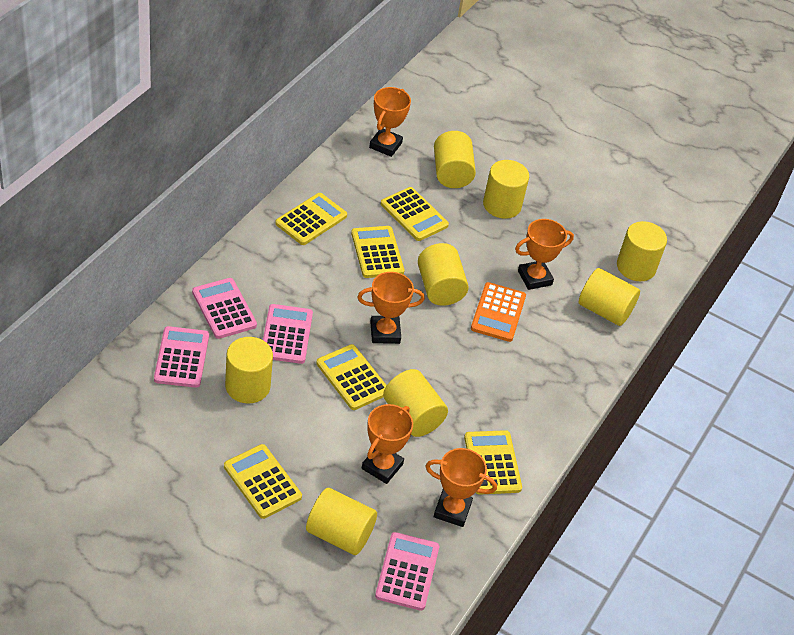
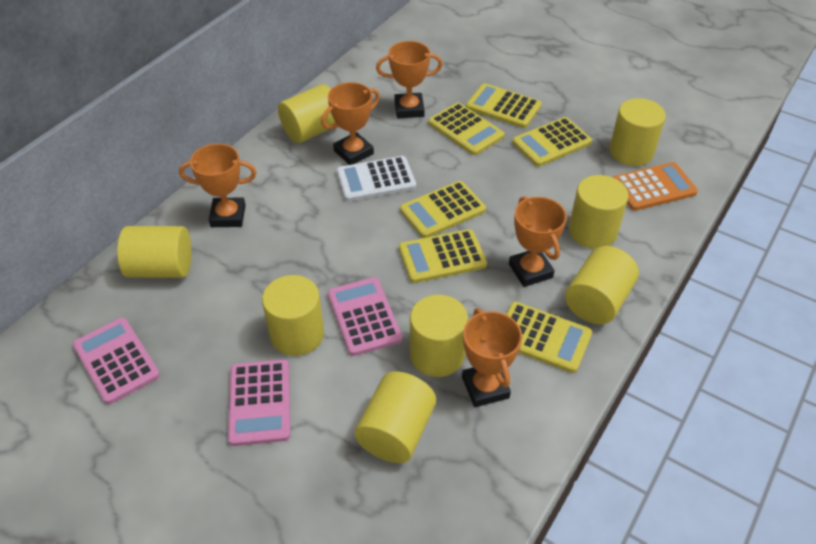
pink calculator: [154,326,209,388] [192,278,257,339] [263,304,313,364] [375,532,439,611] = 4 -> [73,318,160,404] [228,359,291,446] [328,277,402,356] = 3
white calculator: none = 0 -> [337,156,416,201] = 1

